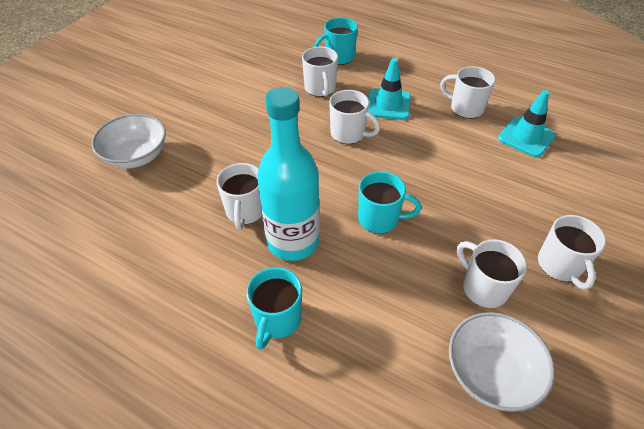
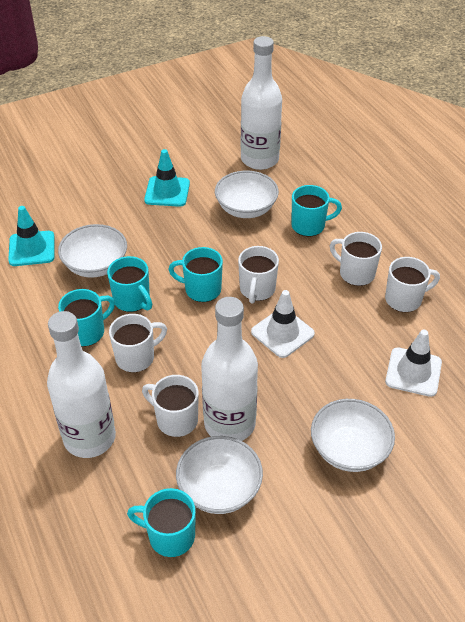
turquoise bottle: [257,87,320,261] = 1 -> none = 0
turquoise mug: [246,267,302,350] [314,17,358,65] [358,171,421,234] = 3 -> [58,289,115,346] [107,256,152,312] [127,488,196,557] [168,247,223,302] [291,185,342,237] = 5
white bottle: none = 0 -> [47,311,116,458] [201,297,258,441] [241,36,282,170] = 3
white bowl: [91,114,166,169] [449,312,555,412] = 2 -> [58,224,127,278] [176,436,263,514] [215,171,279,218] [311,399,395,472] = 4
white mug: [217,163,262,230] [302,47,338,97] [329,90,380,144] [440,66,496,119] [457,239,527,308] [538,215,606,290] = 6 -> [109,314,167,373] [142,375,199,437] [238,246,279,304] [330,232,382,286] [385,257,440,312] = 5
white traffic cone: none = 0 -> [251,290,315,358] [385,330,442,397] = 2

